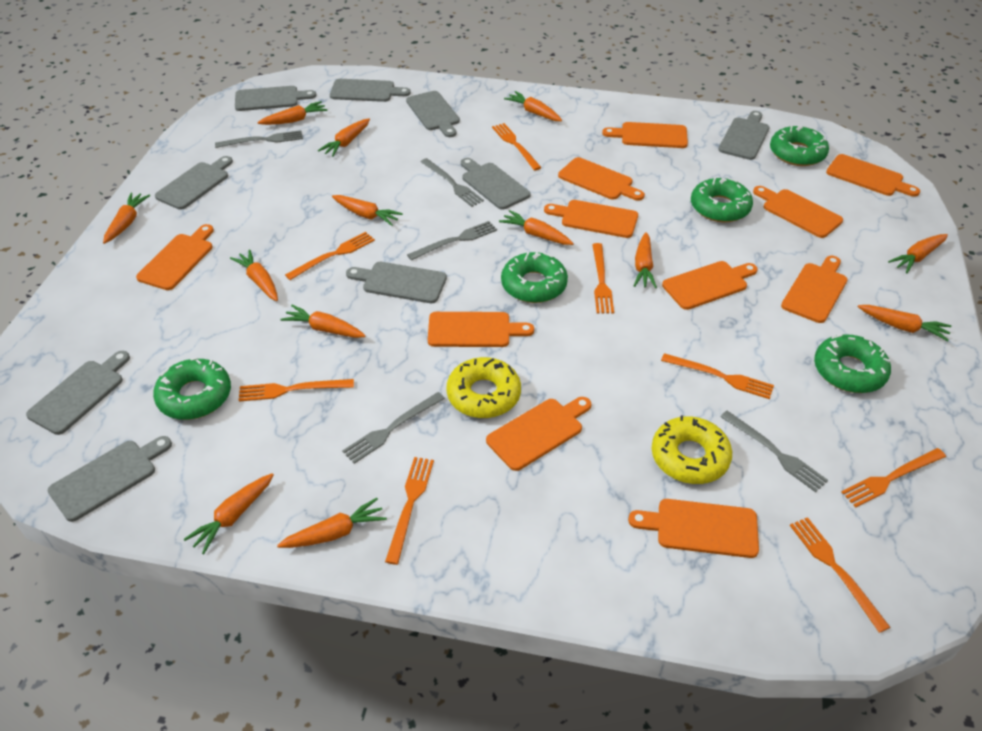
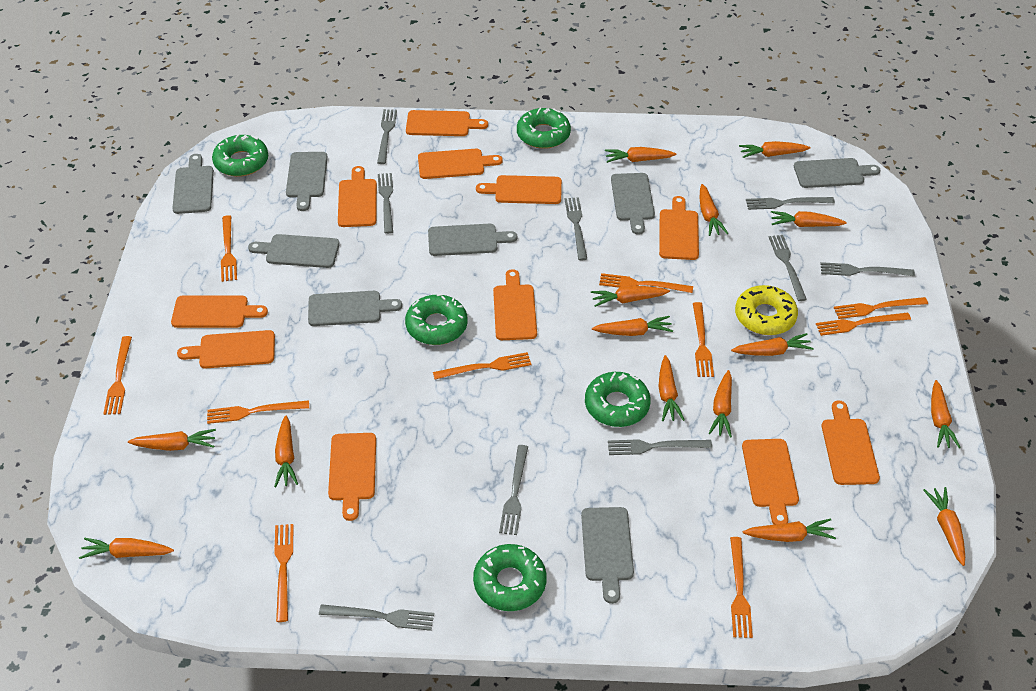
grey cutting board: [26,351,130,435] [48,436,172,522] [155,156,233,210] [235,86,316,111] [330,79,411,102] [346,262,447,303] [406,91,460,137] [461,158,531,210] [718,111,769,160] = 9 -> [172,154,214,214] [248,234,340,268] [286,152,328,211] [308,291,402,326] [428,224,517,256] [581,507,634,604] [611,173,655,235] [794,158,880,188] = 8
grey fork: [215,130,303,148] [342,392,445,464] [407,221,497,260] [421,158,484,207] [720,411,828,492] = 5 -> [319,604,434,631] [377,109,397,164] [378,173,393,234] [499,445,528,535] [565,197,587,260] [608,439,712,455] [746,197,835,210] [769,235,807,301] [820,262,915,276] = 9
orange carrot: [103,193,150,244] [184,473,274,554] [230,249,278,301] [258,101,328,125] [277,498,387,548] [280,305,366,338] [318,119,370,157] [332,195,403,226] [499,210,574,245] [504,91,562,121] [634,232,657,288] [858,305,952,341] [888,234,948,273] = 13 -> [79,538,174,559] [128,429,216,451] [274,415,298,487] [591,286,670,307] [592,316,673,336] [605,147,676,163] [658,355,685,421] [700,184,728,236] [709,370,732,437] [731,333,814,356] [739,141,810,158] [743,518,836,542] [771,211,847,227] [923,487,965,566] [931,380,961,448] = 15
orange fork: [239,379,354,401] [285,232,375,280] [385,457,434,565] [492,123,542,171] [592,243,614,313] [661,353,774,399] [790,517,890,633] [841,448,946,507] = 8 -> [103,336,132,415] [207,400,309,424] [221,215,237,282] [274,524,294,622] [433,352,532,380] [599,273,693,293] [693,302,714,377] [730,537,753,638] [816,313,911,336] [834,297,928,319] = 10
yellow donut: [446,357,521,418] [651,415,732,484] = 2 -> [735,285,798,335] = 1

